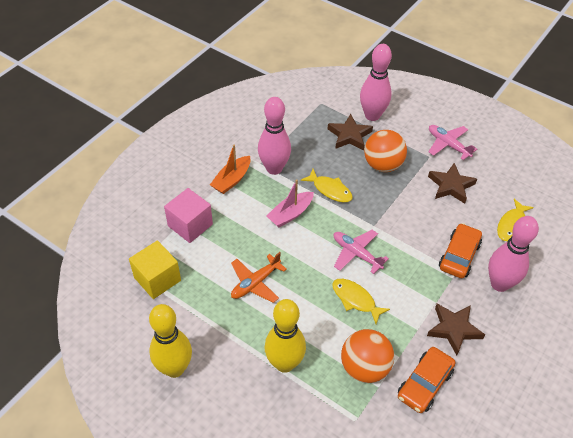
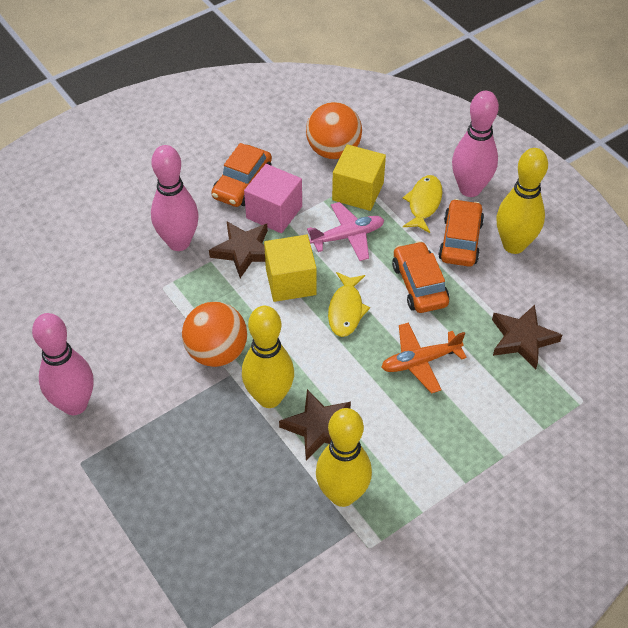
orange boat: [210,144,251,194] = 1 -> none = 0
orange car: [398,347,455,413] [439,223,482,278] = 2 -> [211,143,272,207] [392,241,449,313] [438,199,484,266] = 3
pink boat: [266,180,314,227] = 1 -> none = 0
pink plane: [334,230,389,274] [428,125,477,160] = 2 -> [307,202,384,261] = 1
yellow bowling pin: [149,304,192,378] [264,299,306,373] = 2 -> [242,306,294,408] [316,408,372,507] [497,148,548,254] = 3
yellow cube: [129,240,181,299] = 1 -> [264,235,317,302] [332,144,386,211] = 2
yellow fish: [301,169,353,202] [332,279,390,324] [497,199,534,241] = 3 -> [328,272,370,337] [403,175,442,233] = 2

